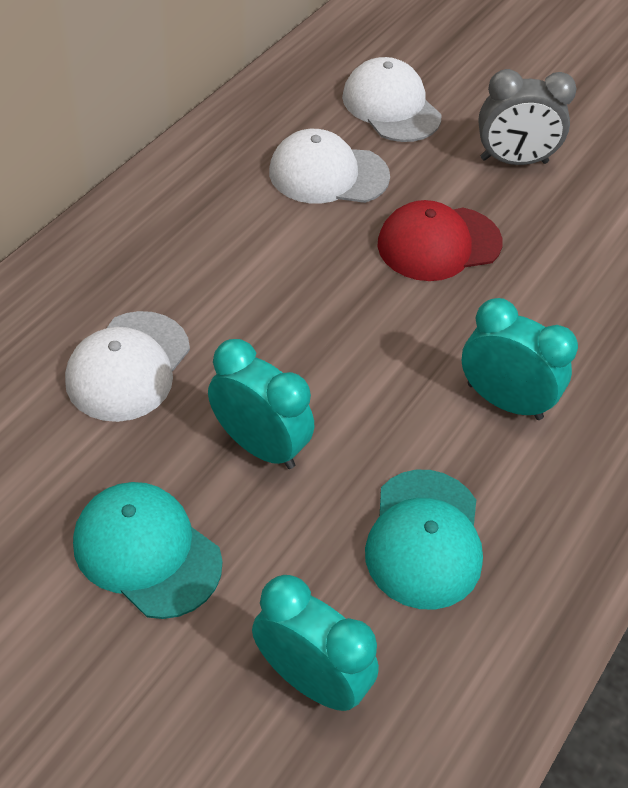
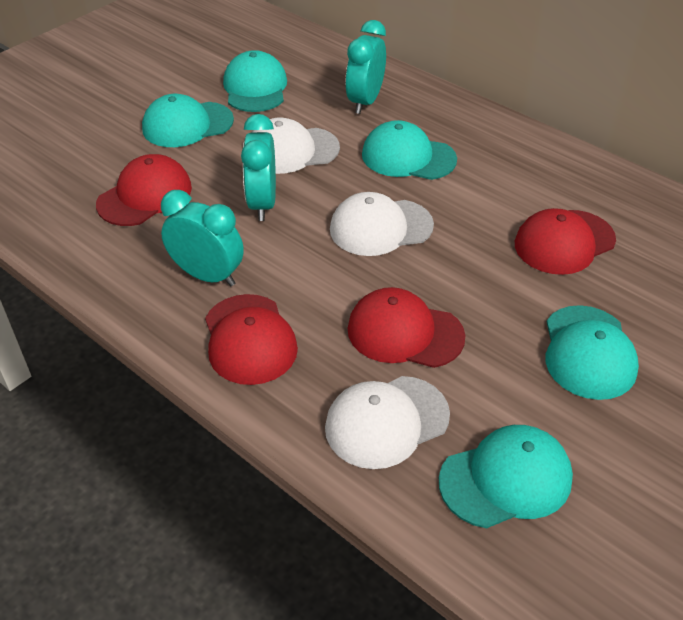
grey clock: [478,69,576,165] = 1 -> none = 0
red cap: [377,200,502,281] = 1 -> [96,154,192,226] [205,294,298,385] [347,287,465,368] [515,208,616,275] = 4
turquoise cap: [73,482,223,619] [365,470,483,610] = 2 -> [142,94,234,147] [223,50,287,112] [362,120,457,180] [439,425,573,528] [546,305,639,400] = 5

